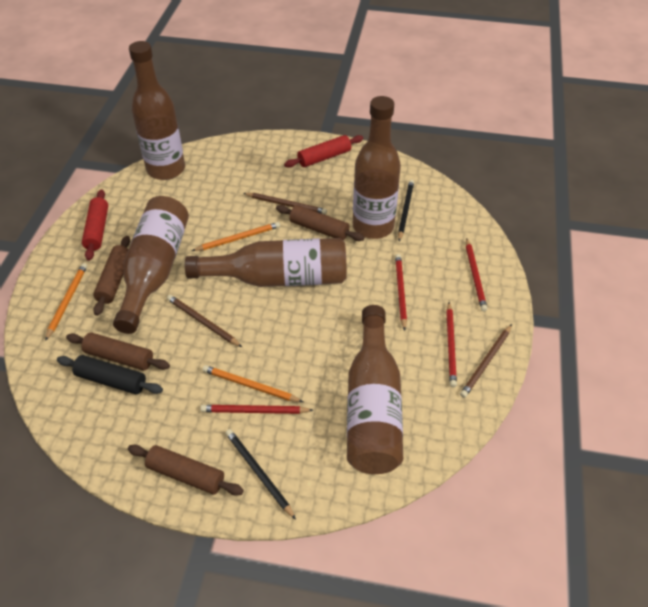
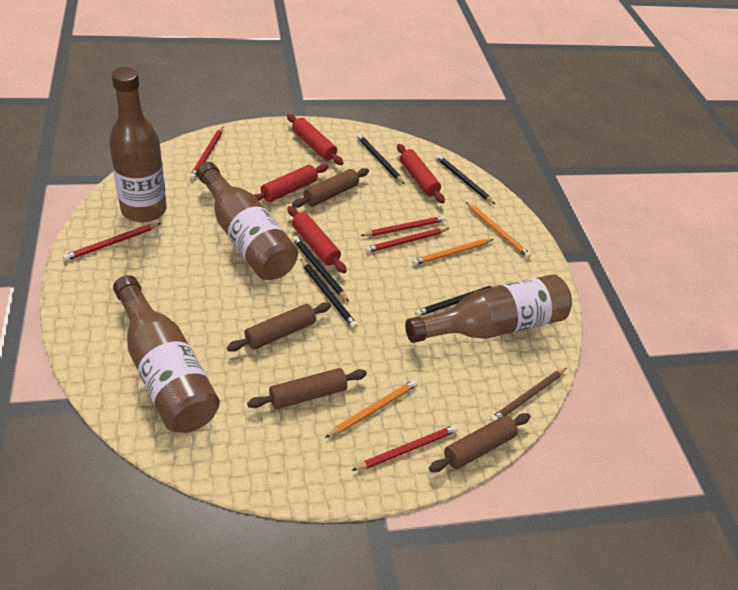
black pencil: [226,429,296,520] [398,180,414,241] = 2 -> [292,236,349,302] [300,258,357,329] [356,133,405,184] [415,285,499,316] [436,154,496,205] = 5
black rolling pin: [57,355,163,394] = 1 -> none = 0
brown bottle: [113,196,189,334] [129,41,185,180] [185,238,347,287] [347,305,403,474] [353,96,401,239] = 5 -> [109,67,167,222] [113,275,220,433] [196,162,298,280] [405,274,572,343] = 4
brown pencil: [167,295,242,347] [243,193,327,214] [460,324,512,398] = 3 -> [490,368,566,422] = 1
red pencil: [200,405,313,414] [395,254,407,331] [446,302,457,387] [466,238,487,311] = 4 -> [63,223,161,261] [189,127,223,180] [351,425,458,471] [360,216,446,236] [365,228,449,253] = 5
red rolling pin: [82,189,108,261] [284,135,363,168] = 2 -> [254,164,328,202] [287,114,343,165] [287,206,347,273] [397,144,445,203] = 4

